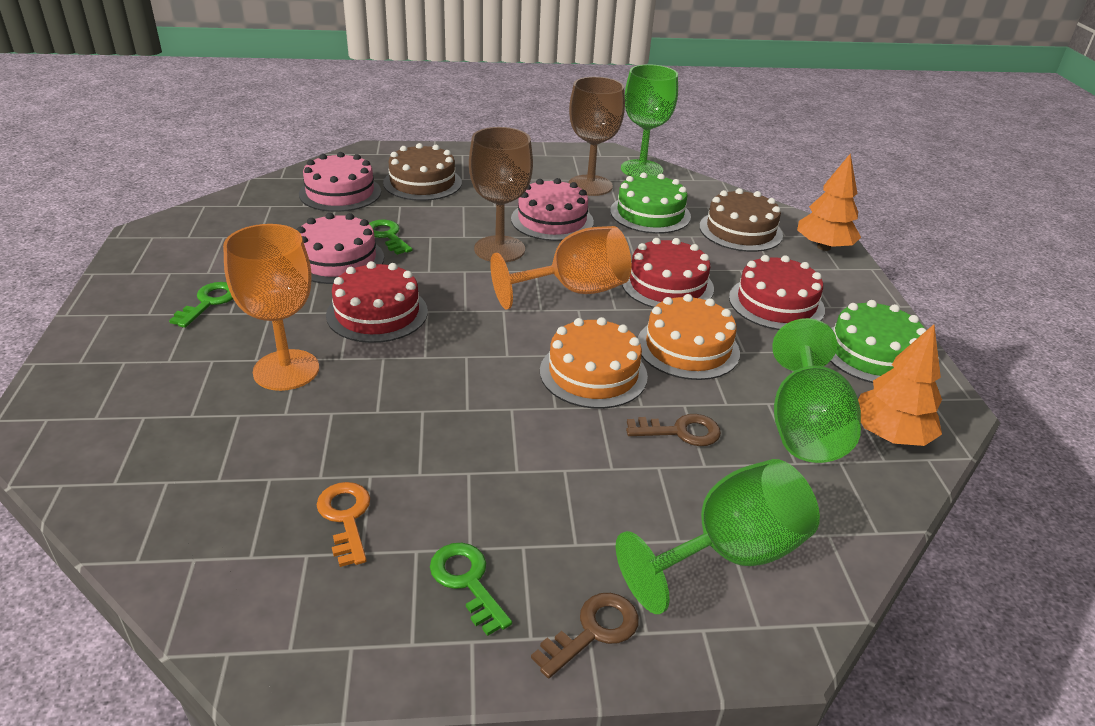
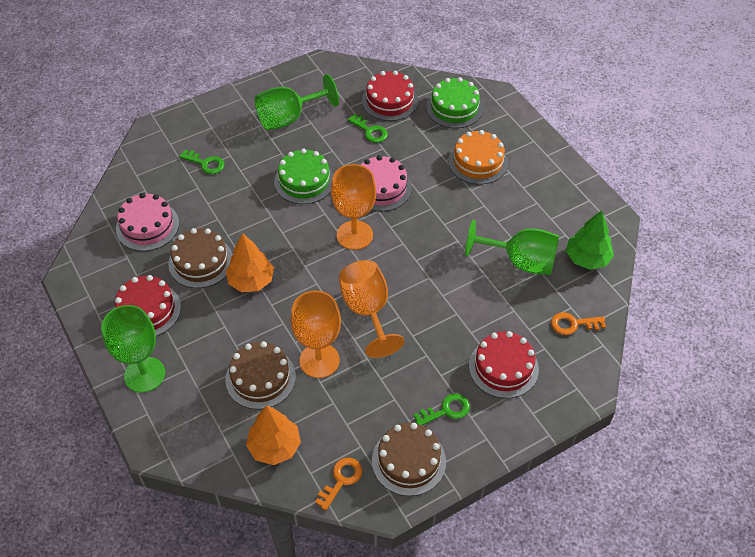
brown cake: [383,143,462,201] [699,188,783,252] = 2 -> [168,228,233,288] [225,341,296,409] [372,423,446,496] = 3
brown goblet: [469,127,533,262] [568,77,625,196] = 2 -> none = 0
brown key: [531,593,639,678] [626,414,721,446] = 2 -> none = 0
green tree: none = 0 -> [566,210,614,270] = 1
orange cake: [540,317,648,409] [638,294,740,380] = 2 -> [448,130,508,184] = 1
orange goblet: [223,224,319,391] [490,226,632,310] = 2 -> [290,291,341,378] [331,164,376,250] [339,260,404,358] = 3
orange key: [317,482,370,567] = 1 -> [315,458,363,511] [551,312,606,335] = 2
pink cake: [297,213,384,284] [299,152,381,212] [511,178,594,241] = 3 -> [116,193,179,251] [361,155,412,211] = 2

